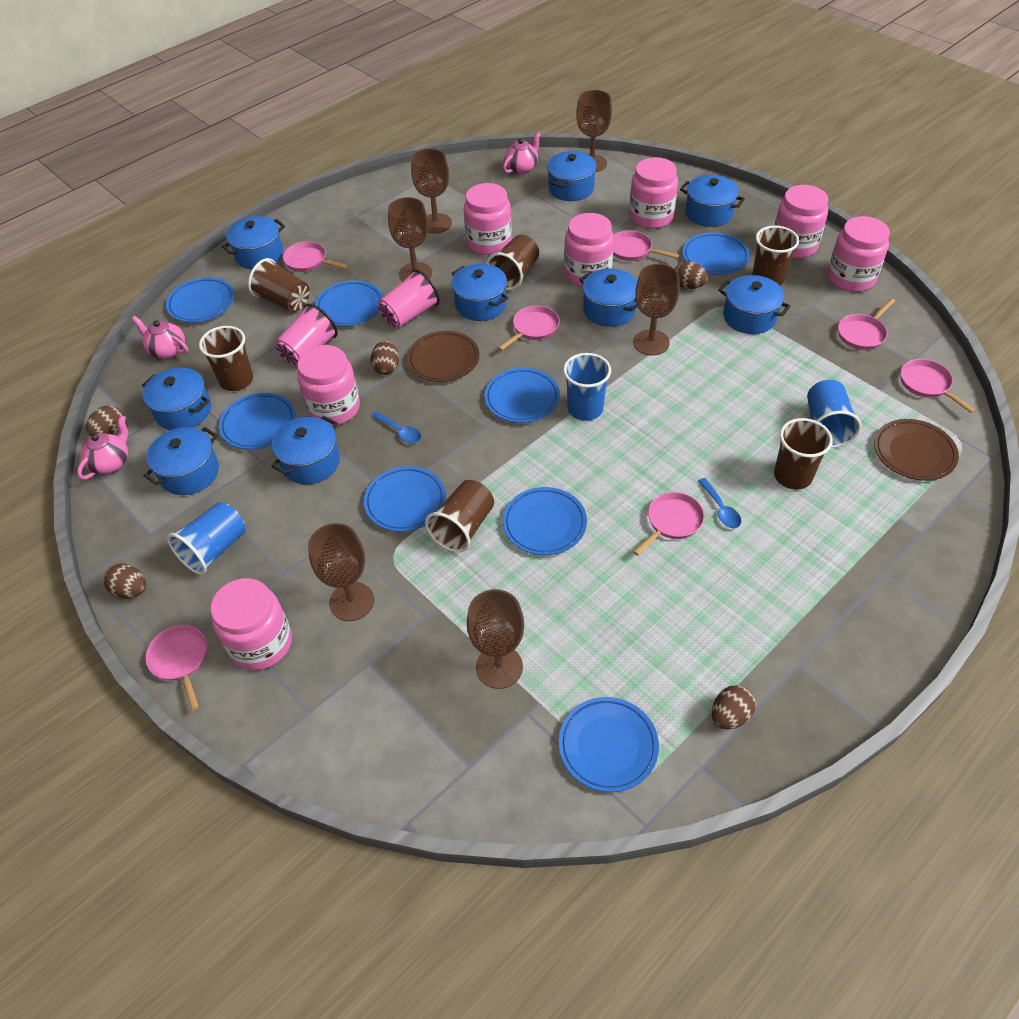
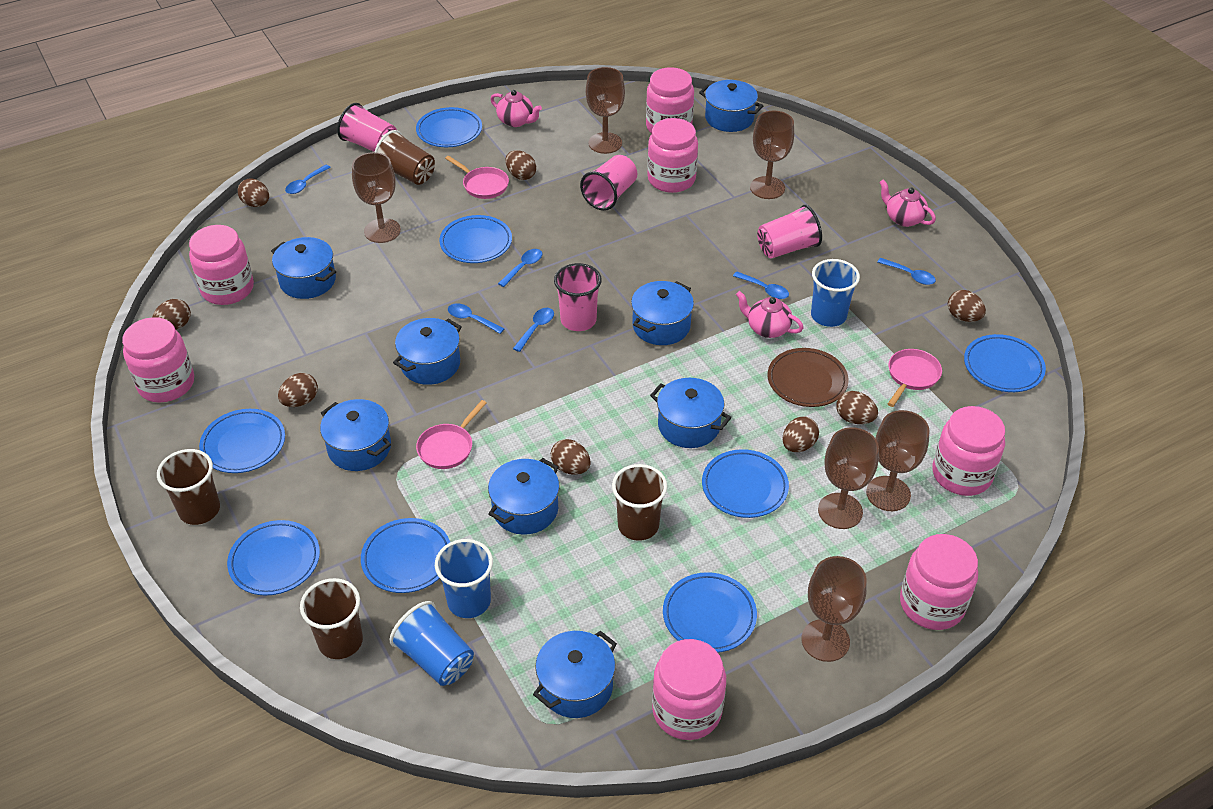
blue pot: [142,368,211,430] [143,427,219,495] [222,216,285,269] [271,416,340,484] [451,264,508,321] [547,151,597,201] [579,269,638,327] [680,175,745,227] [718,275,791,334] = 9 -> [271,237,336,299] [320,399,391,471] [393,318,462,385] [488,458,560,535] [533,631,617,718] [631,281,694,345] [650,378,732,448] [699,80,763,132] = 8
blue spoon: [371,411,421,443] [698,478,741,528] = 2 -> [285,165,331,194] [448,303,504,334] [498,249,542,287] [513,308,554,352] [733,271,789,299] [878,258,936,285] = 6
brown cup: [199,326,253,391] [248,258,310,312] [425,480,494,553] [486,235,539,290] [752,226,799,286] [774,418,833,490] = 6 -> [157,449,220,525] [300,578,363,659] [375,130,435,185] [612,464,667,541] = 4
brown egg: [86,406,124,436] [103,563,146,599] [370,340,399,375] [675,261,708,289] [712,685,756,729] = 5 -> [152,299,191,330] [237,178,269,207] [278,373,318,407] [506,150,536,180] [551,439,591,475] [783,417,819,452] [836,391,878,424] [948,290,986,322] = 8
brown plate: [407,331,480,382] [874,419,959,481] = 2 -> [768,348,849,407] = 1
pink cup: [275,304,338,366] [378,269,440,328] = 2 -> [337,103,396,152] [554,263,602,331] [580,155,637,211] [757,205,822,258] = 4
pink pan: [145,625,207,711] [283,241,348,272] [498,305,560,351] [613,230,679,261] [633,492,704,556] [838,298,895,350] [900,359,976,413] = 7 -> [416,400,487,469] [445,156,509,199] [888,349,942,407] = 3

